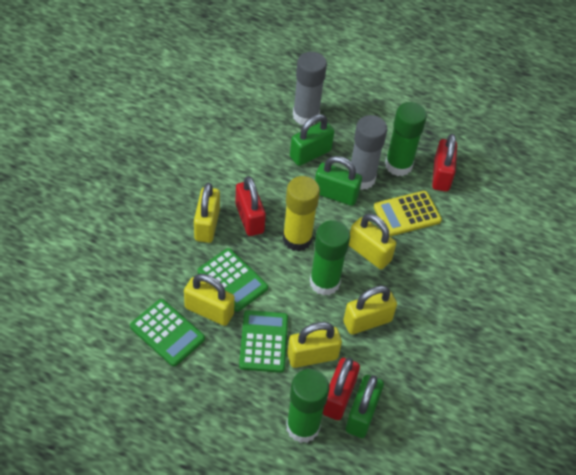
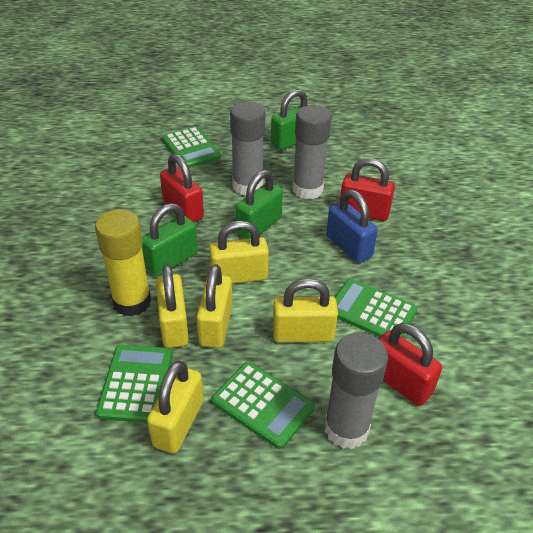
blue padlock: none = 0 -> [326,190,378,263] = 1
green calculator: [130,299,205,366] [198,248,268,312] [239,310,288,373] = 3 -> [96,345,173,423] [162,126,221,168] [212,362,315,449] [335,279,417,337] = 4
green glue stick: [286,369,329,443] [310,220,350,296] [385,102,427,176] = 3 -> none = 0
grey glue stick: [293,52,327,125] [351,115,387,190] = 2 -> [230,102,265,196] [292,105,332,200] [324,332,388,449] = 3
yellow calculator: [374,191,442,236] = 1 -> none = 0

